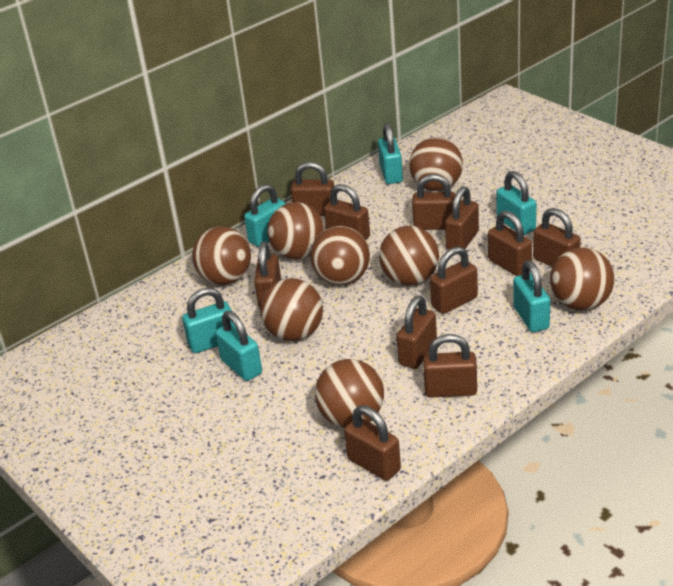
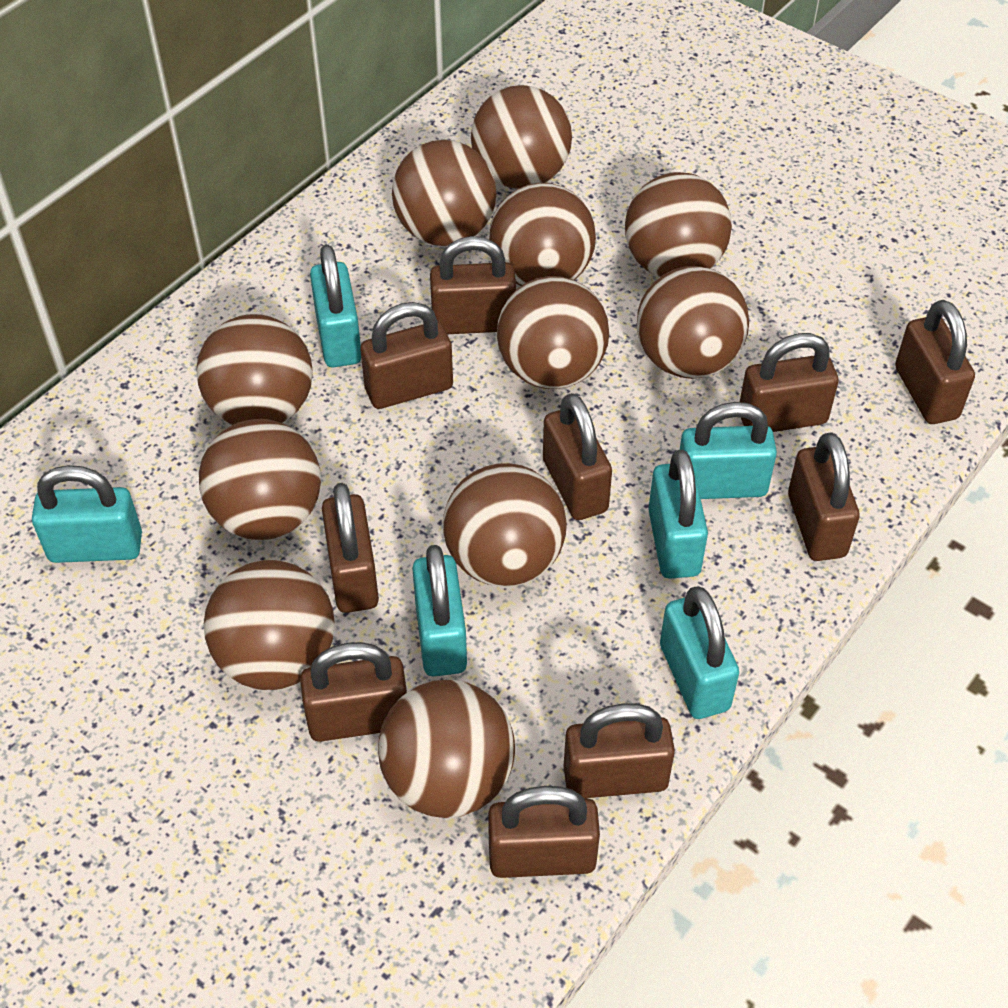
brown ball: [192,227,251,285] [260,278,323,341] [267,202,325,260] [311,226,370,285] [315,359,384,428] [379,226,439,286] [409,137,463,191] [550,248,615,310] = 8 -> [196,314,313,425] [199,419,321,540] [204,560,335,690] [378,680,515,818] [392,140,496,246] [443,463,567,587] [471,85,572,189] [489,183,596,286] [497,276,609,389] [625,172,732,277] [637,266,749,379] = 11
brown padlock: [254,241,281,308] [291,162,334,216] [324,184,370,240] [344,405,401,481] [397,296,437,369] [412,174,456,230] [423,334,477,398] [430,246,478,314] [445,186,479,250] [488,211,532,276] [533,208,581,267] = 11 -> [300,642,407,742] [322,483,379,613] [360,302,453,409] [430,236,516,334] [488,786,600,878] [543,393,612,520] [564,703,675,798] [740,333,839,432] [788,432,860,561] [895,300,975,424] = 10

